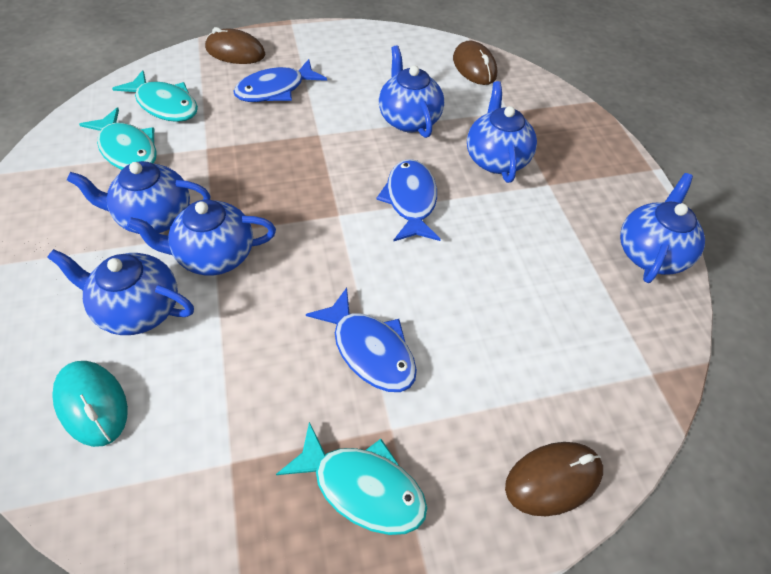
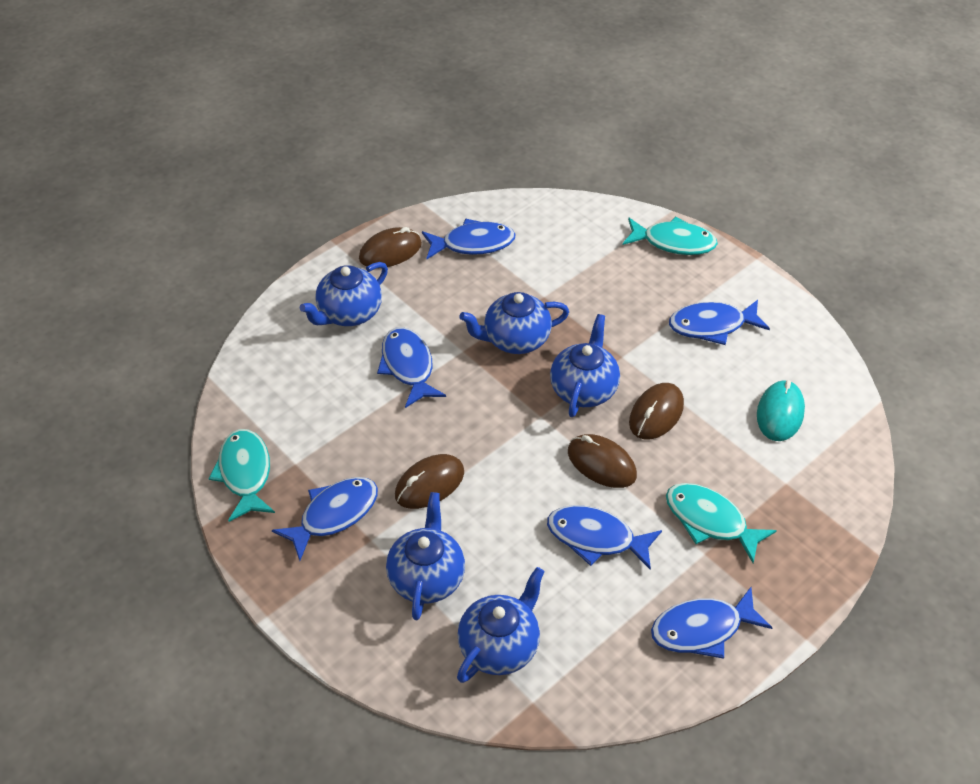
blue fish: [233,59,327,102] [306,288,417,392] [376,159,441,242] = 3 -> [272,477,378,561] [377,327,446,408] [422,218,516,259] [547,505,662,570] [651,587,773,659] [669,300,770,345] = 6
blue teapot: [47,249,194,335] [67,161,211,234] [127,199,276,276] [379,45,444,138] [467,81,537,183] [620,173,705,283] = 6 -> [300,262,388,326] [386,492,465,620] [457,567,545,683] [459,292,569,354] [550,314,620,417] = 5
brown mouse: [205,27,265,64] [453,41,497,85] [505,442,603,516] = 3 -> [359,227,422,267] [395,454,464,509] [568,434,637,488] [629,383,684,439] = 4

